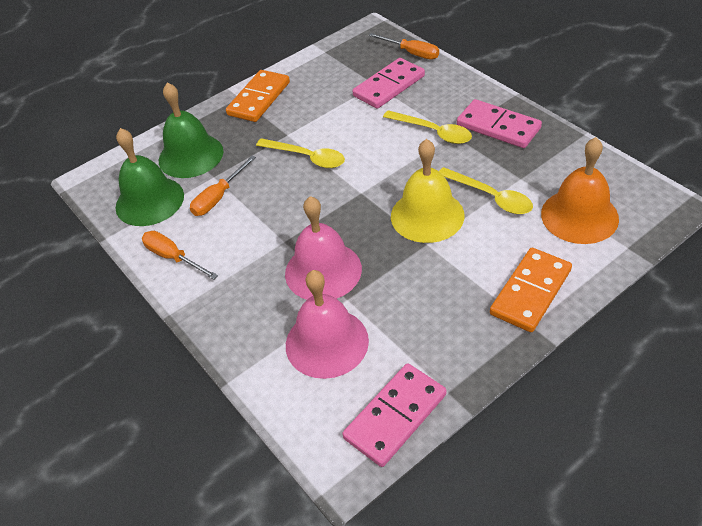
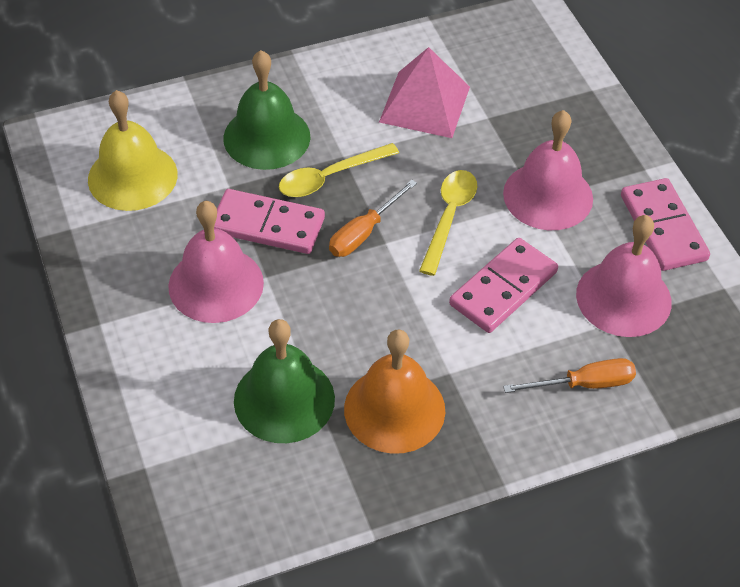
orange domino: [226,70,290,122] [490,248,572,332] = 2 -> none = 0
orange screwdriver: [142,231,218,280] [190,156,256,216] [369,33,439,59] = 3 -> [329,180,417,257] [503,358,636,393] = 2
pink bell: [285,196,362,300] [286,270,369,379] = 2 -> [168,201,264,323] [503,110,593,230] [576,215,672,337] = 3
pink pyramid: none = 0 -> [379,47,470,138] = 1
yellow spoon: [256,138,345,168] [383,110,472,144] [439,167,533,214] = 3 -> [279,143,399,197] [419,170,477,276] = 2

